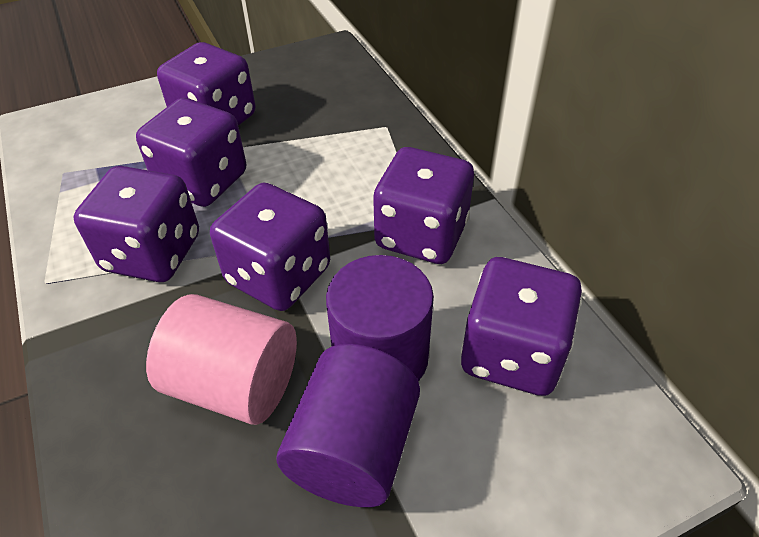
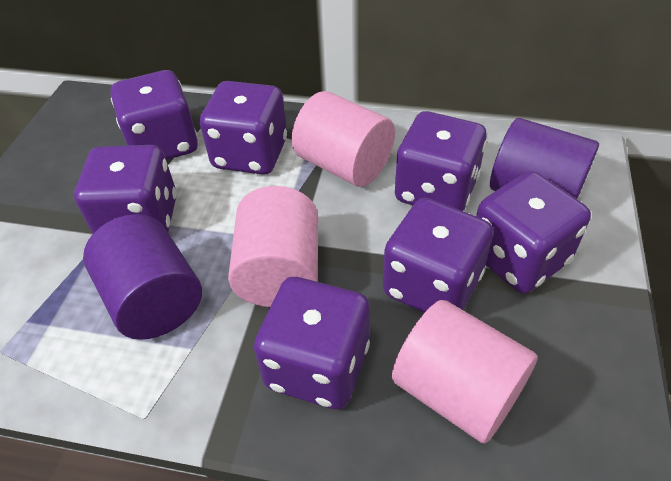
pink cylinder: [146,294,297,425] = 1 -> [228,186,318,307] [292,91,395,187] [392,300,538,443] = 3
purple dice: [74,166,199,282] [136,98,246,207] [157,42,256,126] [210,183,330,311] [373,147,474,264] [461,257,582,396] = 6 -> [74,145,177,234] [111,70,198,160] [200,81,287,175] [254,277,370,410] [383,198,493,313] [395,111,487,211] [476,171,591,294] = 7

